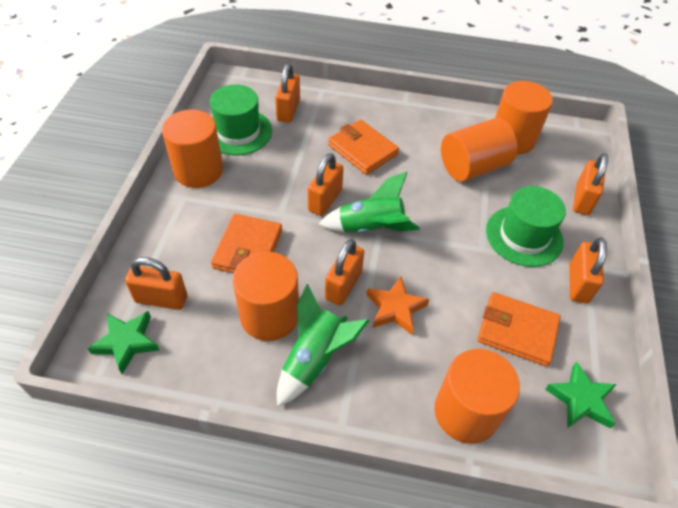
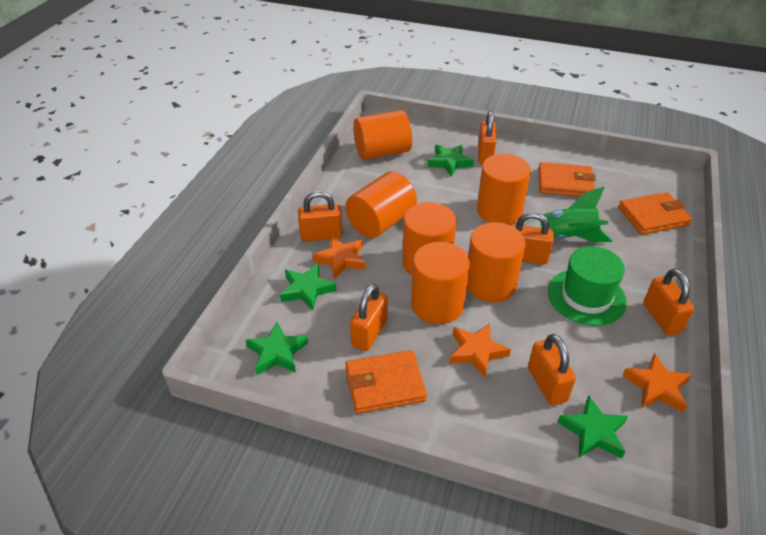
green hat: [210,84,272,156] [486,186,566,267] = 2 -> [548,246,627,326] = 1
green rocket: [277,284,369,407] [319,172,420,233] = 2 -> [523,186,613,243] = 1
green star: [87,311,159,374] [545,361,617,428] = 2 -> [246,322,308,375] [280,264,336,310] [428,145,474,177] [558,395,628,458] = 4
orange cylinder: [162,110,223,188] [233,252,299,341] [434,349,520,444] [441,118,518,182] [495,81,553,154] = 5 -> [345,171,417,238] [353,110,412,160] [402,202,457,275] [411,242,470,324] [467,222,526,303] [477,154,531,225] = 6
orange star: [366,276,429,335] = 1 -> [313,236,365,279] [449,323,511,378] [623,353,692,412] = 3

